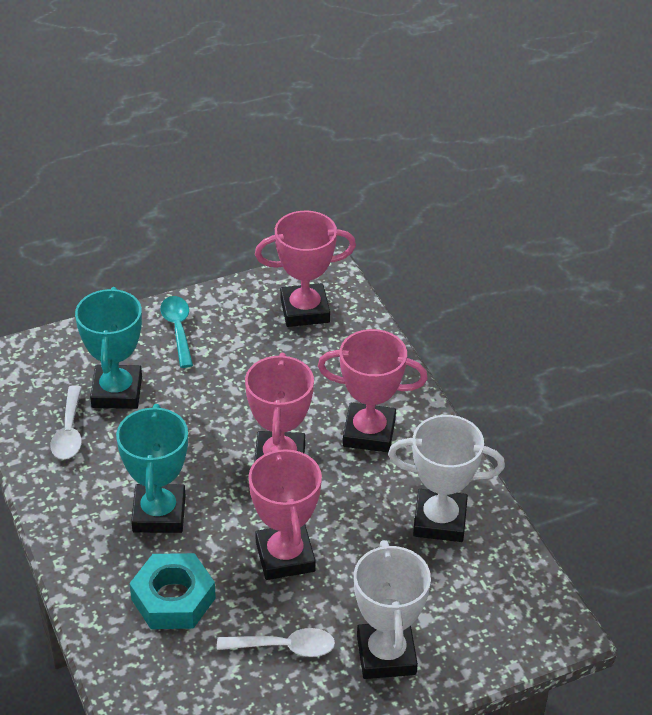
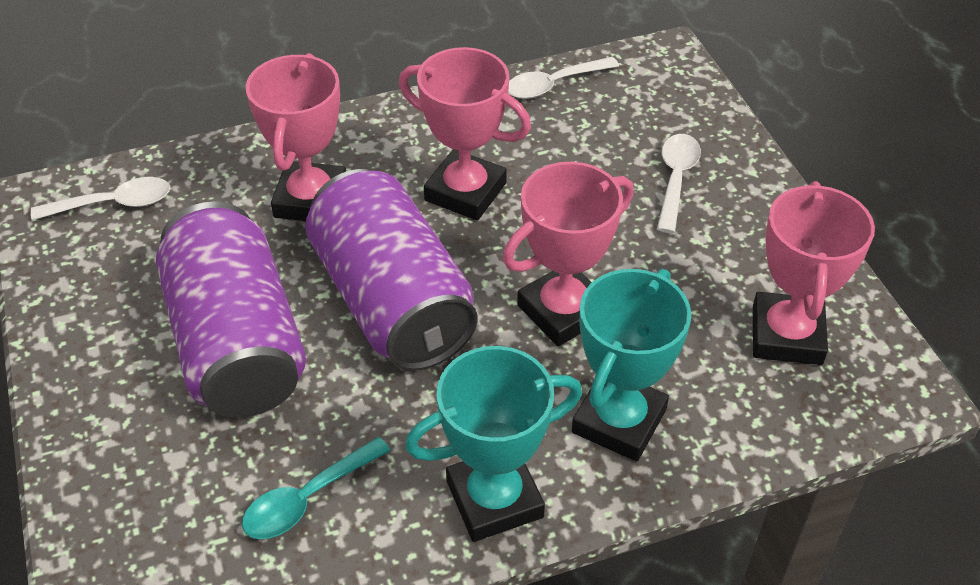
purple can: none = 0 -> [156,202,306,417] [305,169,478,371] = 2
turquoise nut: [130,553,216,629] = 1 -> none = 0
white spoon: [50,385,82,459] [217,628,335,657] = 2 -> [31,177,170,220] [508,57,619,99] [657,134,701,233] = 3
white trophy: [354,540,431,679] [388,415,505,542] = 2 -> none = 0

